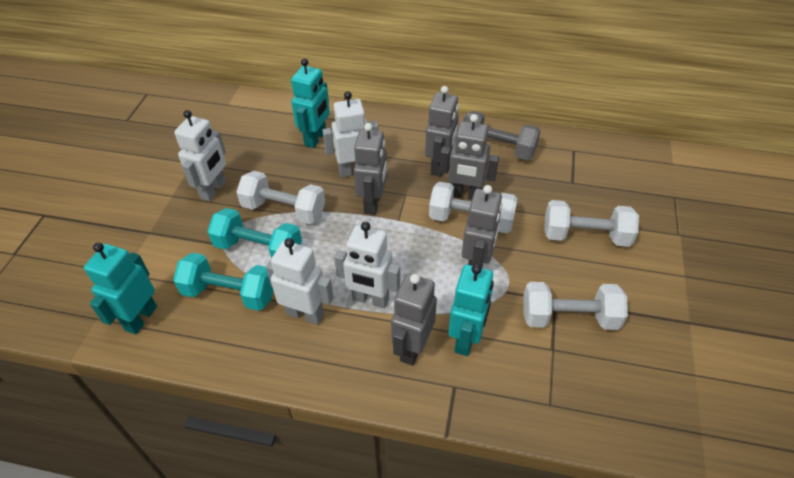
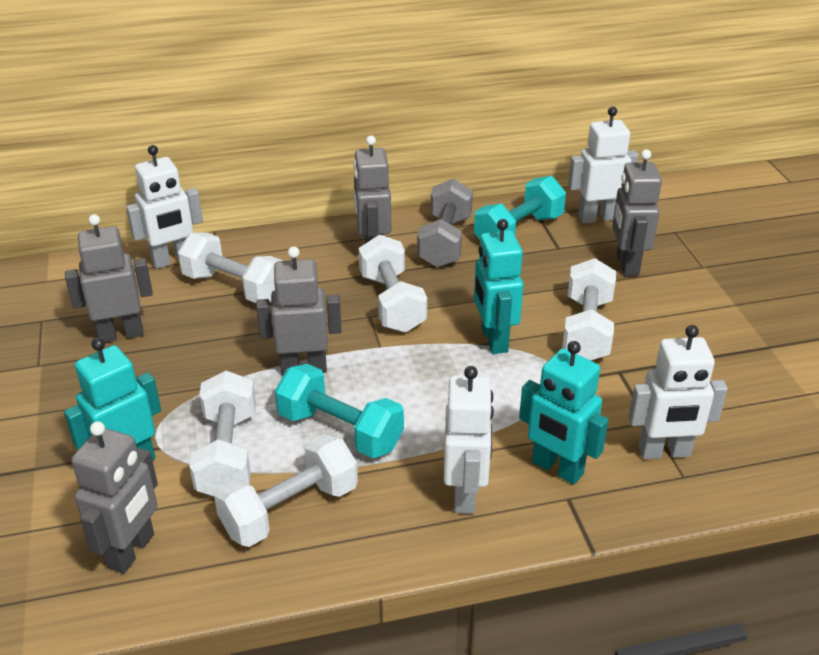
white dumbbell: [236,171,325,224] [429,182,517,233] [523,282,628,330] [544,200,639,247] = 4 -> [178,232,283,303] [189,371,256,496] [214,434,358,547] [359,234,427,333] [562,258,616,360] = 5

